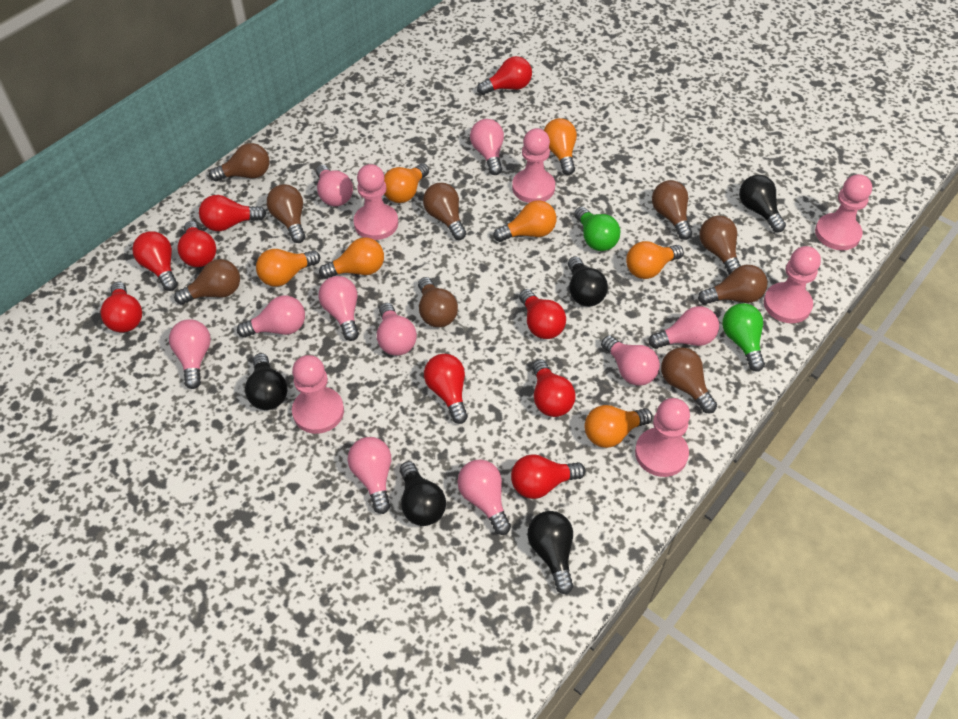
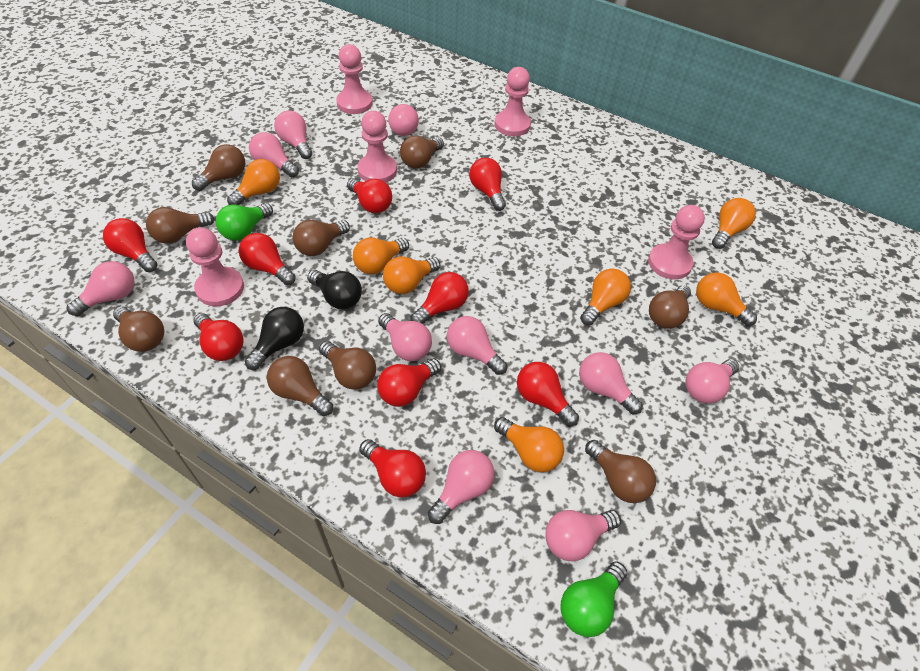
black light bulb: [245,353,287,410] [400,461,446,526] [527,511,573,594] [568,256,608,306] [739,175,786,232] = 5 -> [245,307,304,370] [307,270,362,310] = 2
pink pawn: [292,355,344,434] [354,164,398,240] [512,128,555,203] [635,398,690,477] [764,246,821,323] [815,174,872,250] = 6 -> [186,227,244,306] [336,44,373,114] [357,111,397,182] [495,67,531,136] [648,205,705,280] = 5

